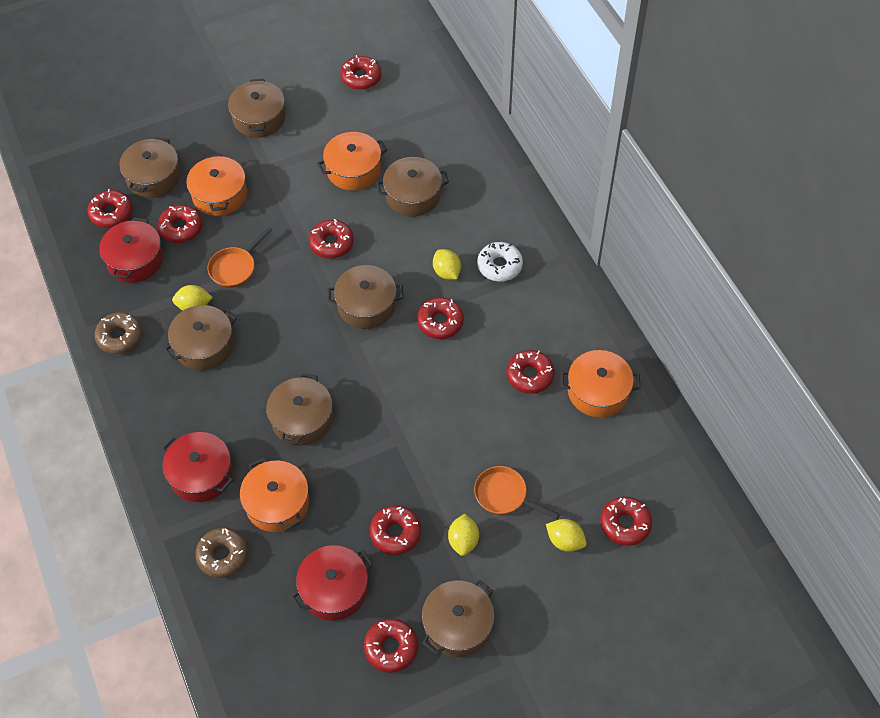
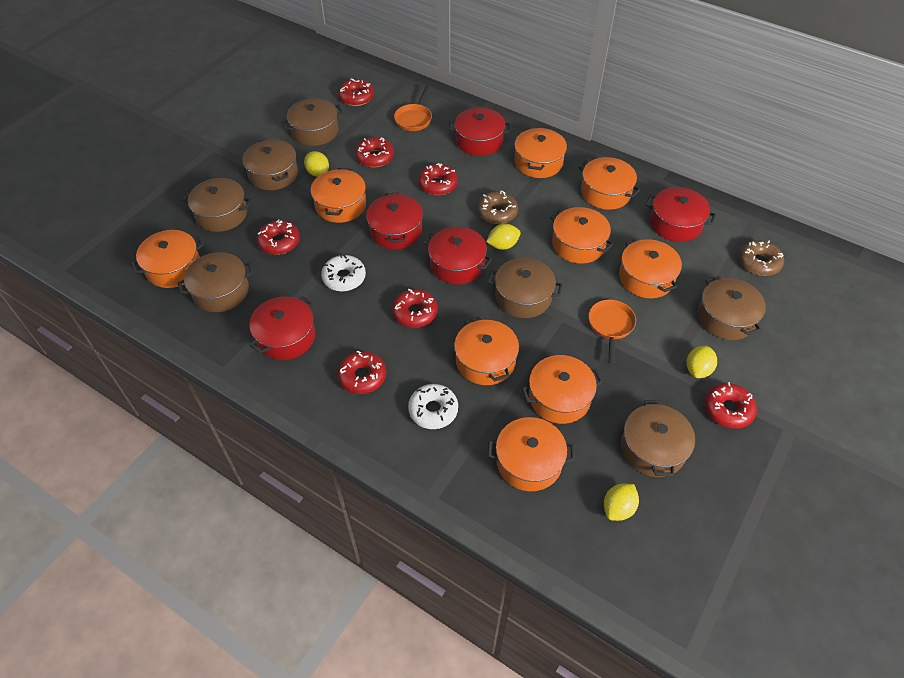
orange pot: [186,154,247,216] [240,458,309,532] [317,132,387,191] [561,350,640,418] = 4 -> [130,230,204,288] [310,168,366,223] [454,317,519,385] [488,417,575,491] [514,127,567,178] [522,355,603,424] [550,207,614,264] [578,157,640,210] [619,238,682,298] = 9
red donut: [87,189,133,228] [157,205,203,243] [309,219,354,259] [340,55,381,90] [364,618,418,673] [369,505,421,555] [417,297,464,339] [506,350,555,394] [600,496,652,546] = 9 -> [257,219,300,255] [337,351,386,394] [338,79,374,106] [355,137,394,167] [392,289,438,328] [418,163,458,195] [705,382,757,429] = 7
red pot: [99,217,164,283] [162,432,233,502] [291,545,373,621] = 3 -> [249,296,315,360] [366,192,423,249] [423,227,492,285] [449,107,511,156] [646,187,716,242] = 5
white donut: [477,242,523,282] = 1 -> [321,254,366,291] [408,384,458,429] = 2

